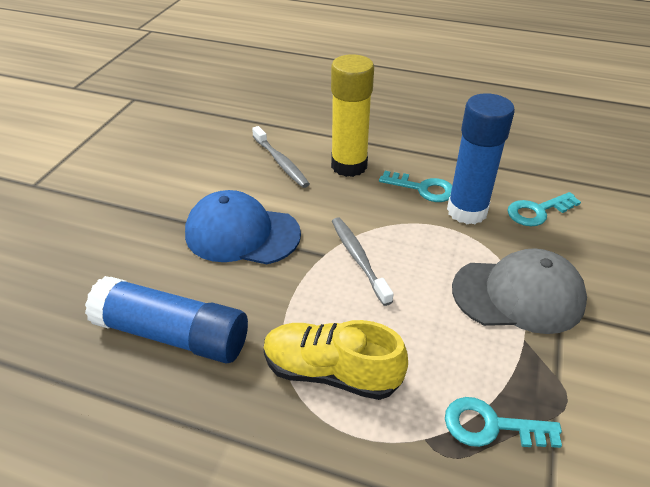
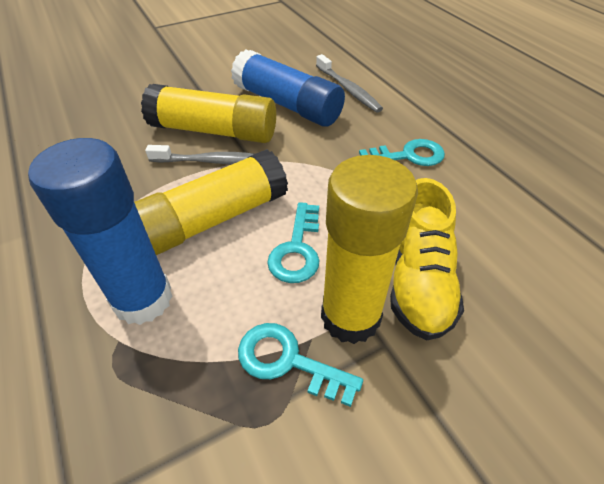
blue cap: [185,190,301,264] = 1 -> none = 0
grey cap: [452,248,587,334] = 1 -> none = 0
yellow glue stick: [331,54,374,177] = 1 -> [134,149,288,255] [141,84,276,143] [321,155,418,344] = 3

